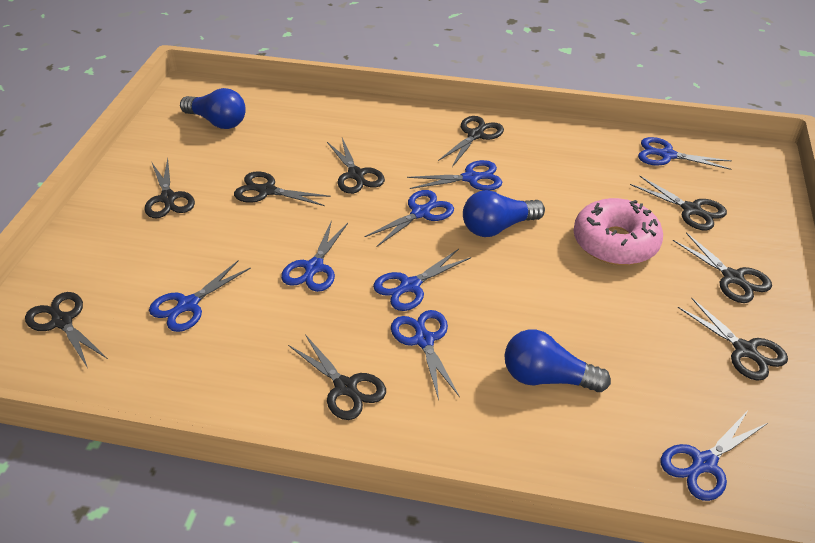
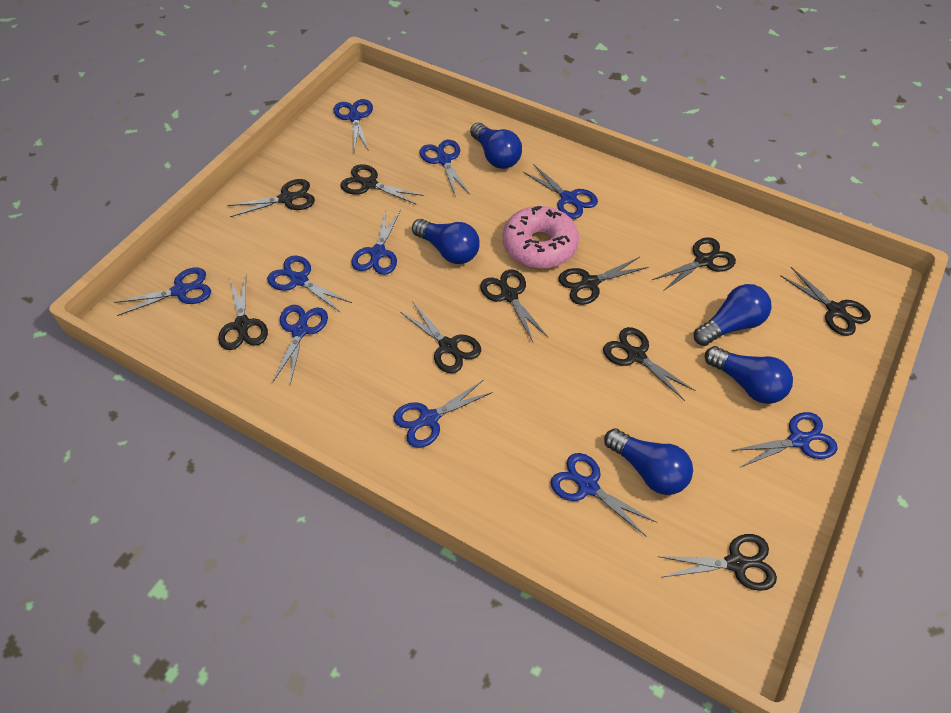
black scissors: [25,292,108,368] [145,158,195,218] [234,171,331,206] [288,334,386,420] [327,138,385,194] [438,116,504,167] [630,176,727,230] [673,232,772,303] [678,298,788,381] = 9 -> [218,275,268,350] [227,179,315,217] [340,164,424,205] [400,303,481,373] [480,269,548,342] [559,257,648,305] [603,327,696,401] [652,237,736,292] [658,534,777,591] [780,267,871,336] = 10
blue light bulb: [180,88,246,129] [463,190,545,237] [504,329,611,392] = 3 -> [412,219,480,264] [470,123,522,169] [604,428,693,495] [694,284,772,346] [705,346,793,404] = 5
blue scissors: [149,261,251,332] [281,220,348,292] [364,190,454,247] [373,249,471,311] [391,310,460,400] [407,160,502,190] [638,137,732,170] [660,411,768,501] = 8 -> [114,268,211,316] [267,256,352,313] [272,305,328,385] [334,99,373,152] [351,210,401,275] [394,380,493,448] [420,140,470,197] [523,164,598,219] [551,453,657,537] [731,412,838,467] = 10

